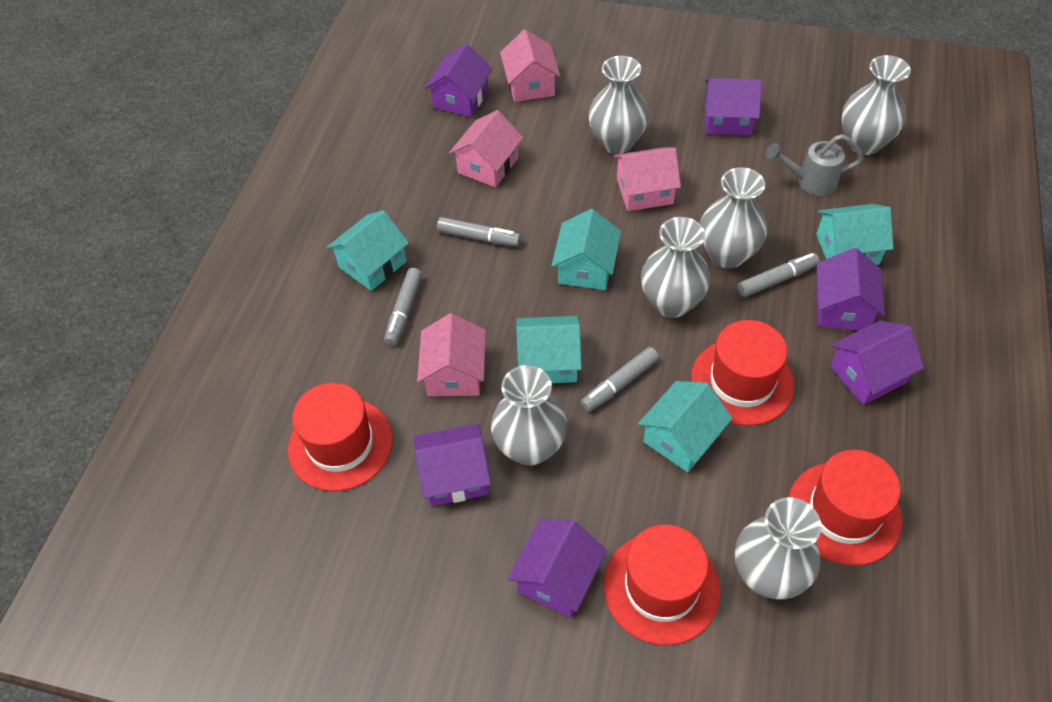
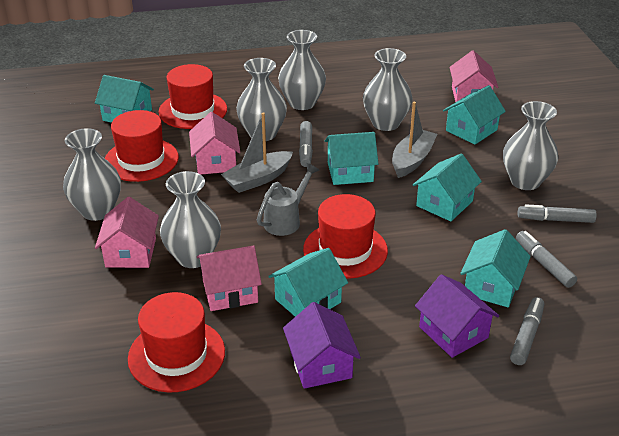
grey boat: none = 0 -> [221,112,293,193] [392,102,437,178] = 2
purple house: [414,424,491,506] [425,44,492,117] [508,519,607,618] [705,78,762,135] [816,248,885,331] [830,320,924,405] = 6 -> [283,302,361,389] [415,274,499,358] = 2
turquoise house: [327,210,409,291] [516,316,582,383] [551,209,621,290] [638,381,733,472] [816,204,894,265] = 5 -> [95,75,154,123] [268,248,348,317] [325,132,378,185] [413,154,482,221] [443,85,506,145] [460,229,531,308] = 6

